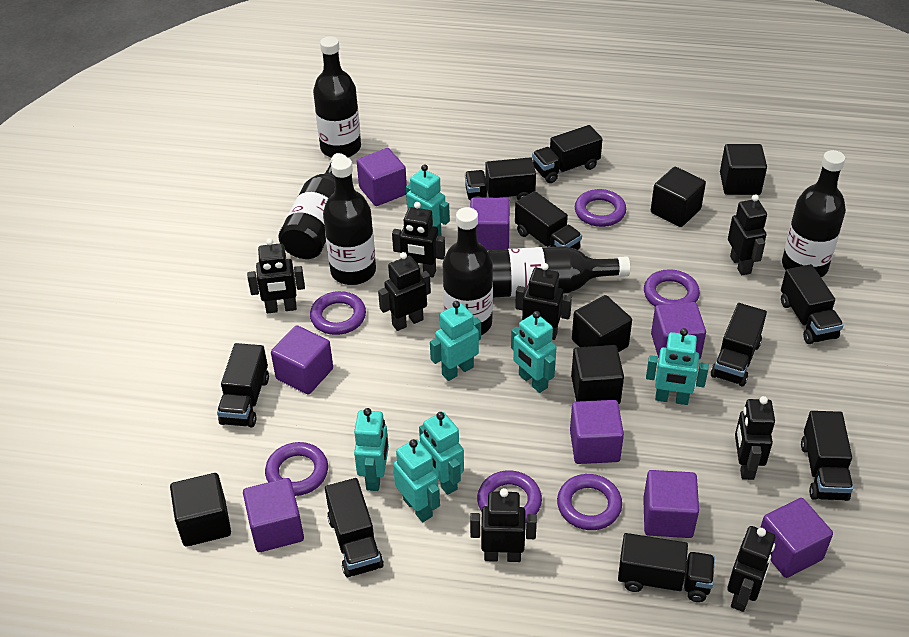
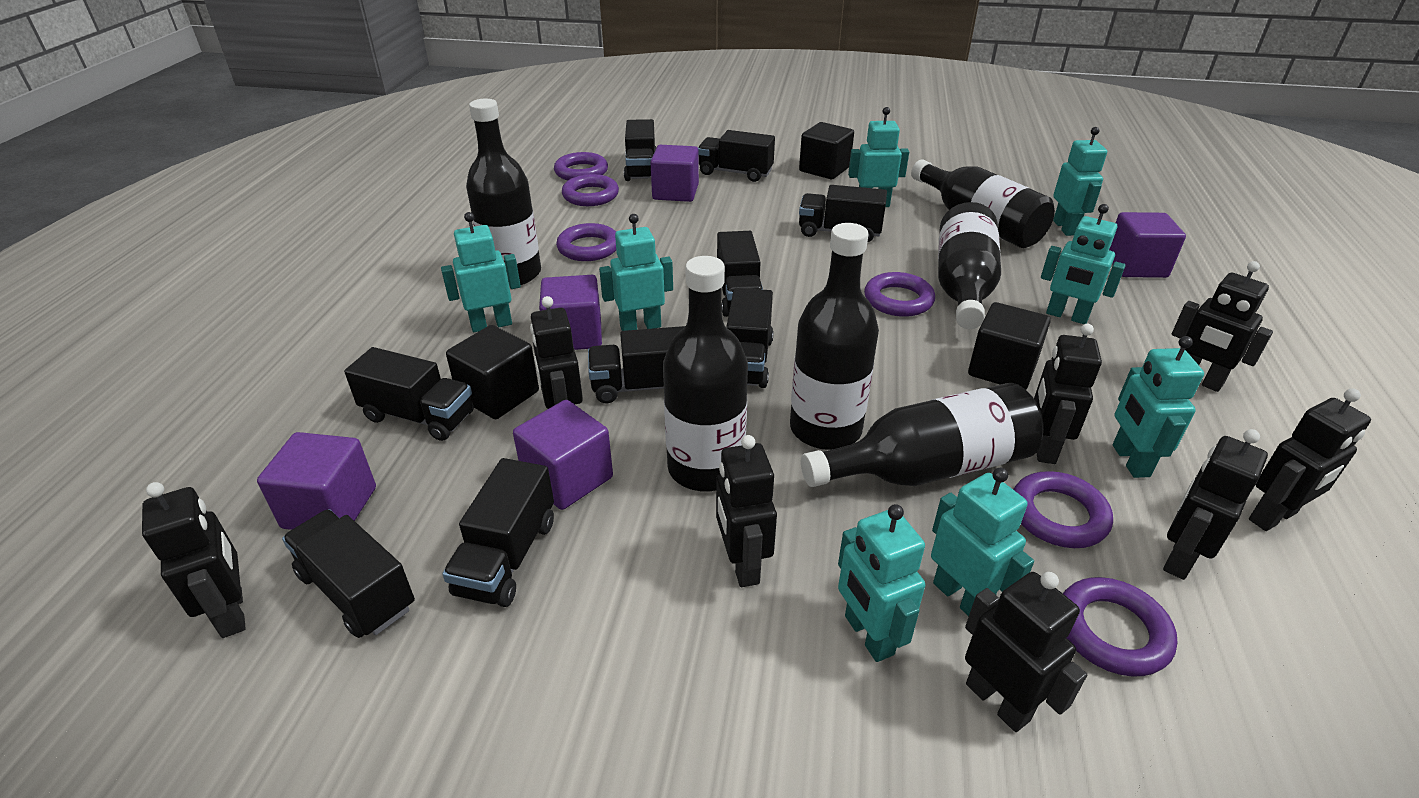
black cube: [170,473,231,547] [571,345,624,404] [572,295,632,352] [651,167,706,227] [720,144,767,195] = 5 -> [446,325,539,419] [799,122,854,179] [968,302,1051,390] = 3
purple cube: [243,478,304,552] [271,325,333,394] [357,148,407,206] [470,197,510,251] [570,400,624,464] [643,470,699,538] [651,302,706,359] [760,498,833,578] = 8 -> [257,432,376,530] [513,400,613,510] [539,275,602,350] [650,145,699,202] [1109,212,1186,278] = 5
turquoise robot: [354,408,389,491] [393,439,440,522] [406,164,450,236] [419,412,464,495] [430,301,481,381] [511,311,557,393] [646,328,709,405] = 7 -> [441,212,521,332] [599,214,673,331] [838,504,925,662] [848,107,909,207] [931,468,1034,616] [1041,204,1126,324] [1053,127,1107,236] [1113,336,1204,478] = 8

